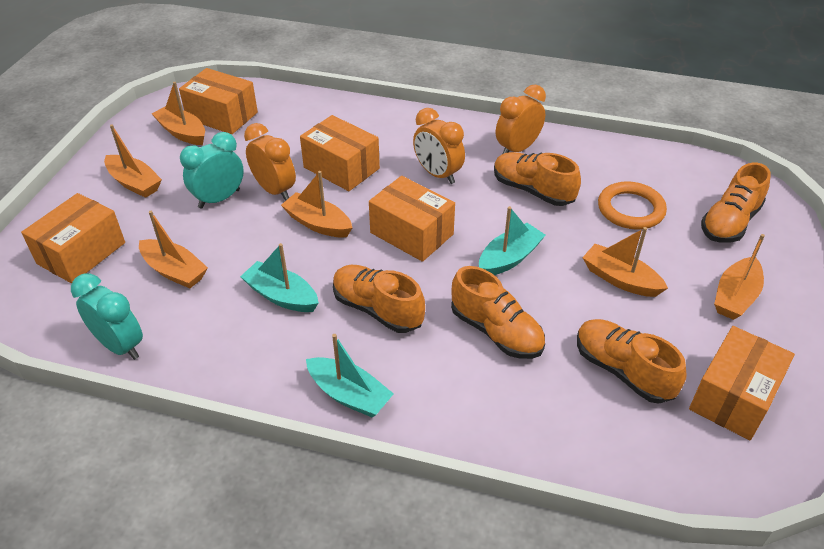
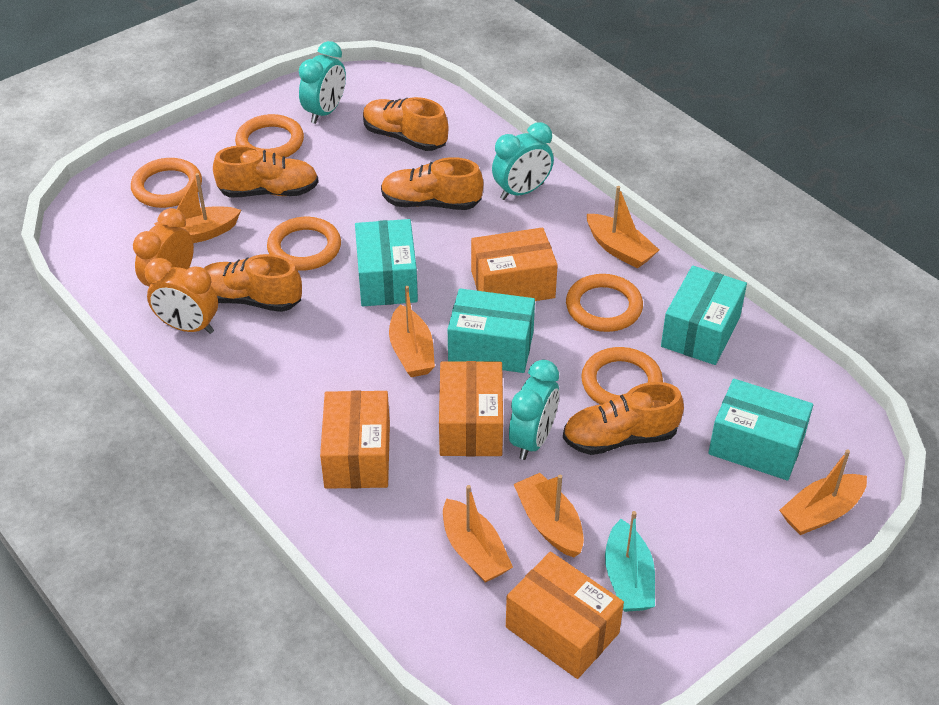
orange box: [21,193,125,284] [179,68,258,134] [300,115,380,191] [369,176,455,262] [689,326,795,440] = 5 -> [320,391,390,489] [439,361,503,456] [471,228,558,301] [506,552,624,679] = 4
orange clock: [244,123,296,201] [413,108,465,184] [496,85,546,154] = 3 -> [133,208,194,287] [145,258,218,334] = 2
orange ring: [598,181,667,230] = 1 -> [131,158,202,208] [235,114,304,158] [267,217,341,271] [566,274,643,332] [581,347,663,405] = 5
turquoise boat: [240,243,319,312] [306,334,394,418] [479,206,546,275] = 3 -> [605,511,655,612] = 1
turquoise box: none = 0 -> [355,219,418,306] [448,288,535,373] [661,266,747,365] [708,379,813,480] = 4
turquoise clock: [71,273,143,360] [180,132,244,209] = 2 -> [299,41,346,124] [492,122,554,200] [509,360,559,460] = 3

